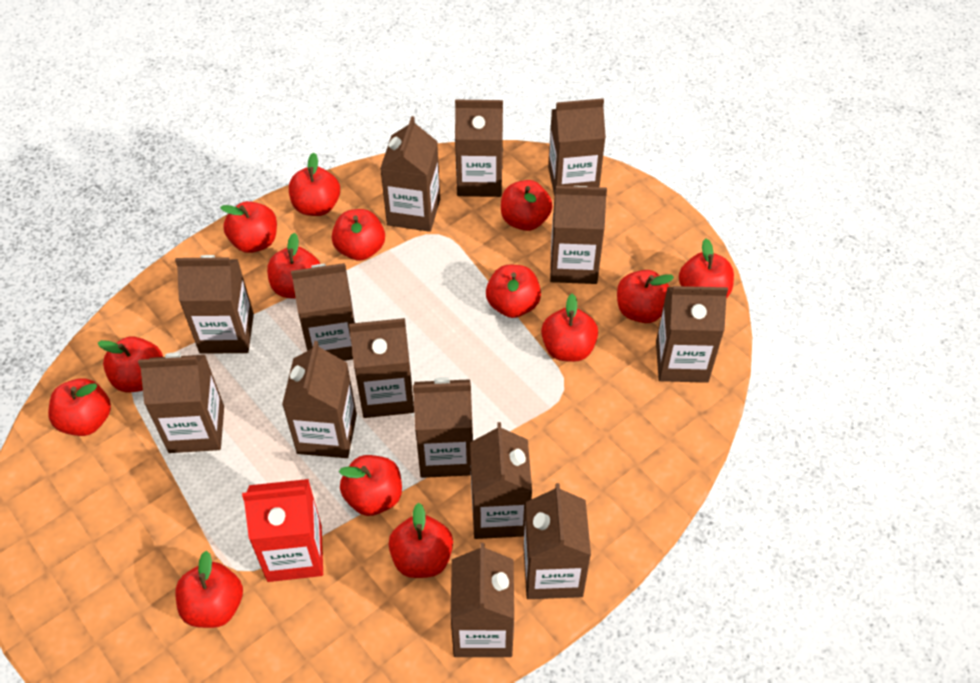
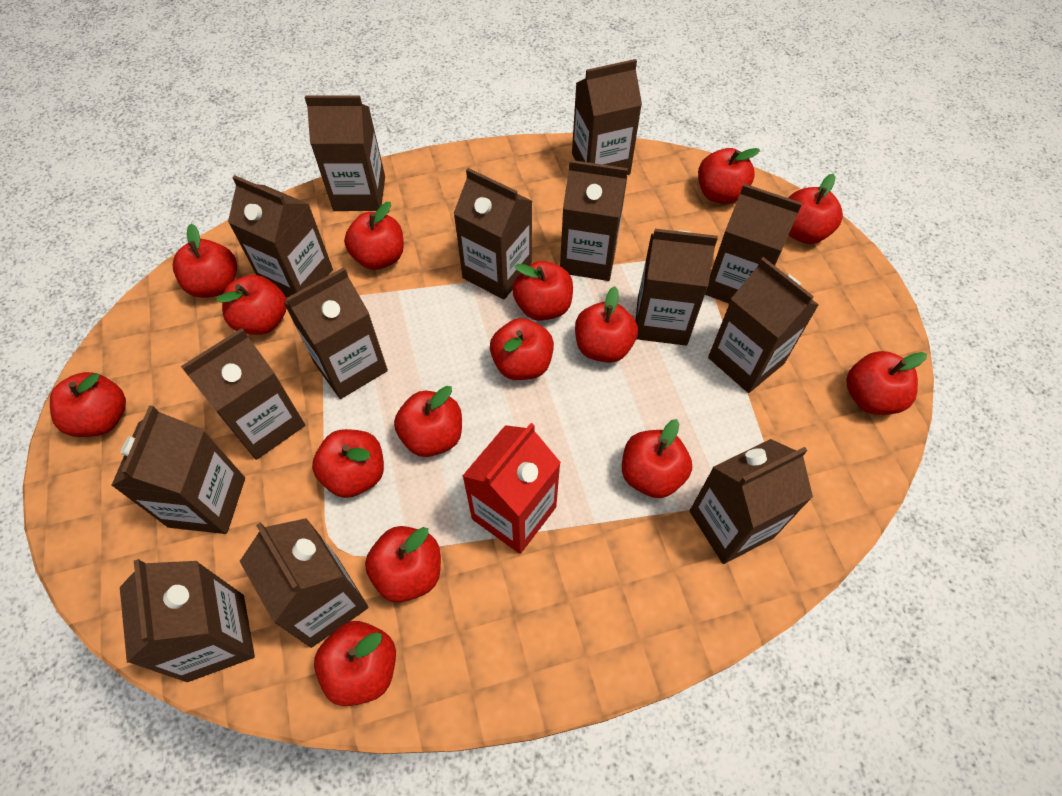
red apple: [48,378,111,436] [98,337,163,392] [175,551,243,628] [220,201,277,253] [267,233,320,299] [289,153,340,216] [332,209,385,261] [339,455,402,516] [388,503,453,578] [486,265,541,318] [501,180,553,231] [541,294,598,362] [617,270,674,323] [679,239,734,298] = 14 -> [50,372,126,437] [173,224,237,298] [217,275,287,335] [312,429,384,498] [314,621,396,706] [344,202,404,270] [365,526,441,603] [394,386,462,457] [490,318,554,380] [512,261,573,321] [575,286,638,363] [622,419,692,498] [698,148,760,204] [789,174,843,244] [846,351,927,415] = 15

